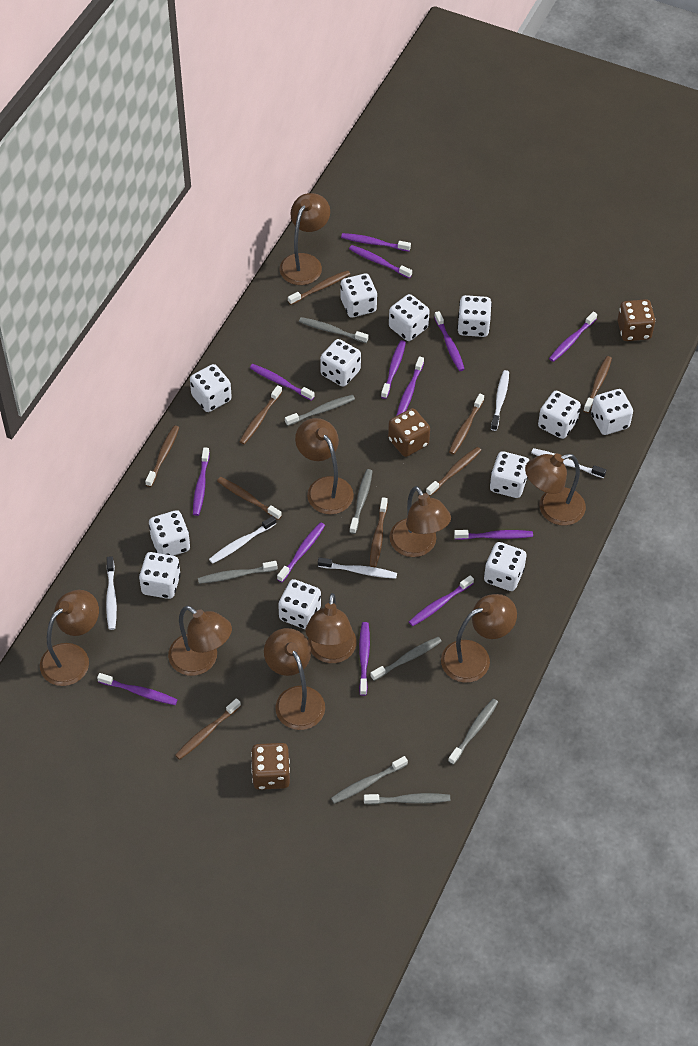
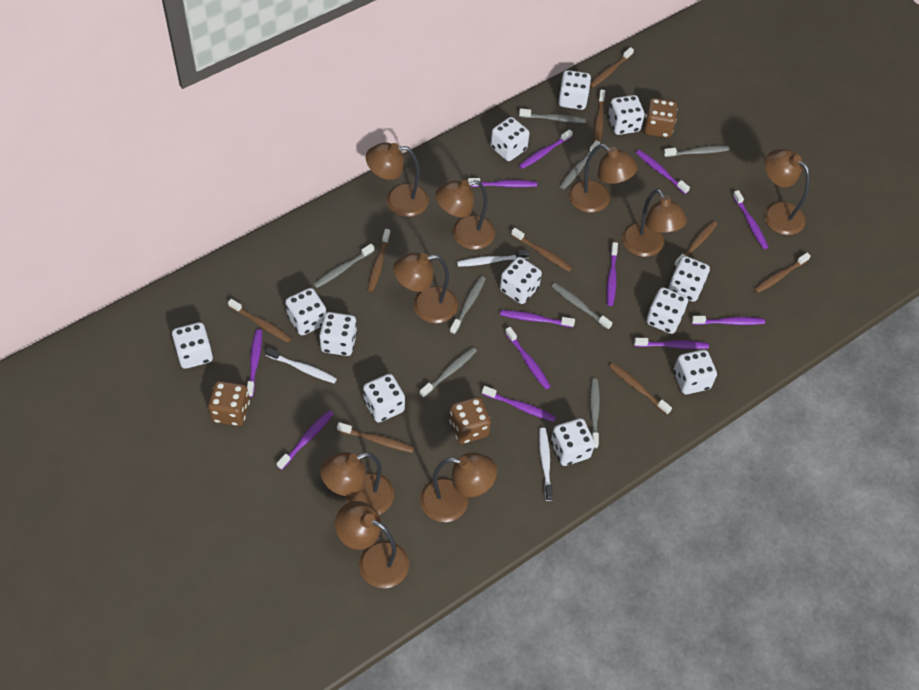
purple toothbrush: [97,673,178,705] [193,447,210,516] [250,364,315,401] [277,522,325,582] [341,233,411,252] [349,245,412,278] [359,622,370,696] [381,340,406,399] [396,357,424,416] [409,575,474,626] [434,311,465,371] [454,530,533,540] [549,312,597,362] = 13 -> [247,329,262,397] [277,410,333,470] [468,178,537,187] [482,386,556,422] [500,310,575,327] [505,327,551,389] [519,129,573,169] [607,242,618,306] [634,338,709,349] [636,150,690,194] [691,316,765,325] [733,190,768,249] = 12
white toothbrush: [106,556,117,630] [209,516,276,564] [318,557,397,579] [491,370,509,431] [531,448,606,478] = 5 -> [265,347,337,383] [457,250,529,267] [539,428,553,501] = 3

